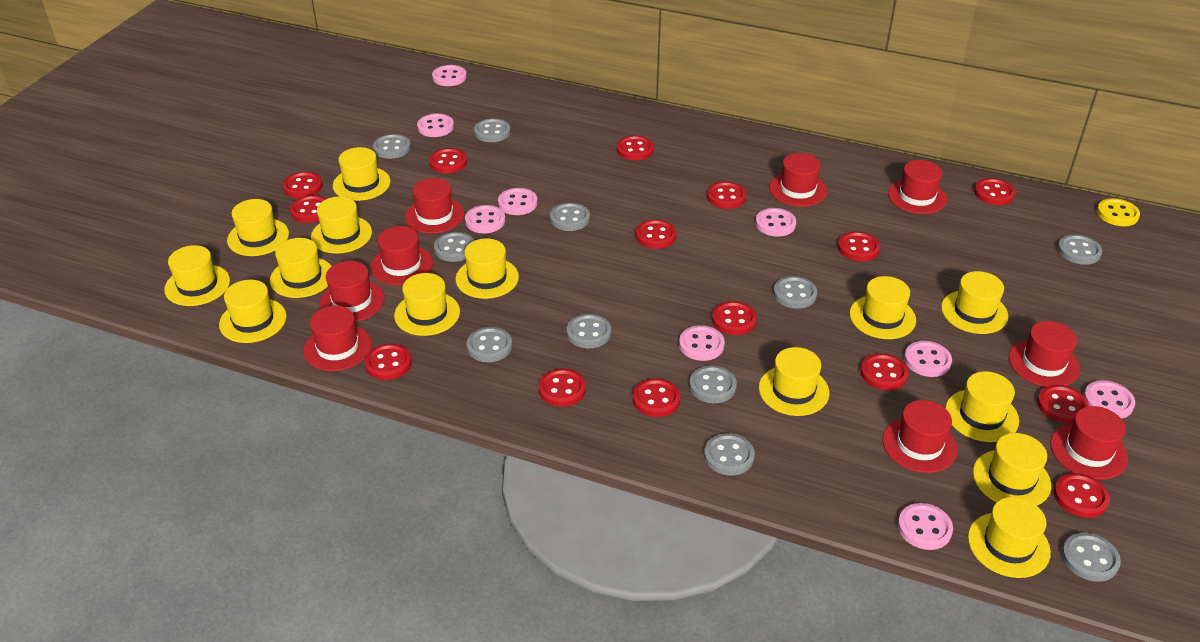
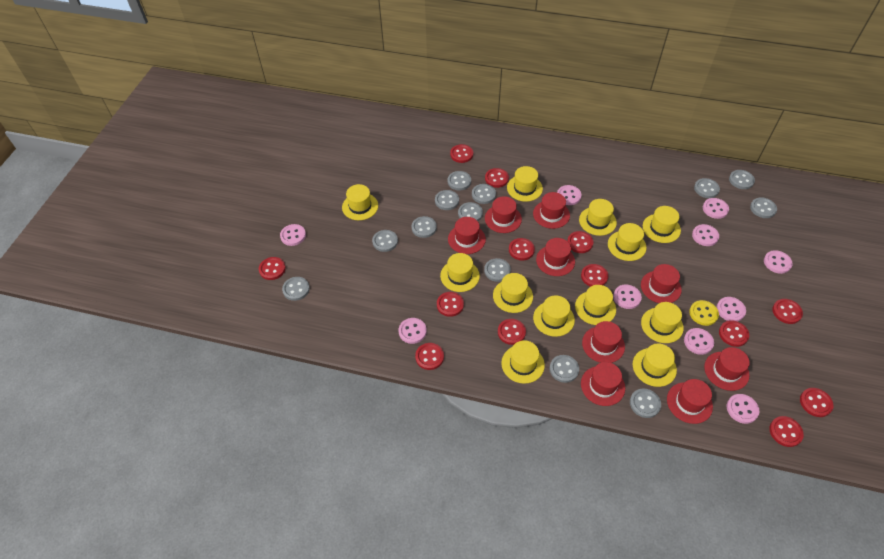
grey button: [373,134,411,159] [434,232,475,262] [467,327,512,362] [474,118,511,142] [550,203,590,231] [567,314,611,348] [689,366,737,403] [704,433,755,476] [773,276,817,309] [1058,234,1102,265] [1062,533,1121,582] = 11 -> [282,277,310,301] [372,230,398,252] [412,216,437,238] [435,190,459,210] [448,171,471,191] [458,202,483,221] [472,184,496,204] [484,258,511,282] [549,355,579,383] [630,389,661,418] [694,178,720,198] [729,170,755,189] [750,197,777,218] = 13
pink button: [417,113,454,137] [432,65,467,86] [465,205,505,233] [498,188,537,215] [679,325,725,361] [755,208,796,237] [898,503,953,550] [904,341,952,377] [1084,380,1135,419] = 9 -> [280,224,306,246] [399,318,427,344] [557,185,581,205] [613,284,642,309] [684,328,714,355] [692,224,719,246] [703,198,729,219] [717,297,746,322] [727,394,759,424] [764,250,793,274] = 10
red button: [283,172,323,198] [290,195,327,223] [364,343,412,380] [429,148,467,174] [539,369,586,407] [617,136,654,160] [633,378,680,417] [636,219,676,249] [707,182,746,209] [712,301,757,335] [838,231,880,261] [860,353,909,390] [974,178,1015,205] [1037,385,1089,424] [1054,473,1110,518] = 15 -> [259,257,286,280] [415,343,444,370] [437,292,464,317] [450,144,473,163] [485,168,509,188] [498,319,526,345] [509,238,535,260] [567,231,593,253] [581,264,608,287] [719,320,749,347] [770,416,804,447] [772,299,803,324] [800,388,834,417] = 13
yellow hat: [164,245,230,306] [219,280,287,343] [227,199,289,256] [270,238,332,298] [311,196,372,254] [333,147,391,201] [394,273,460,336] [455,238,519,299] [759,347,829,416] [849,276,916,339] [941,271,1008,334] [945,371,1019,442] [968,497,1051,578] [973,433,1051,506] = 14 -> [342,184,378,220] [440,253,480,292] [493,273,533,313] [501,340,545,384] [507,166,543,202] [533,295,575,337] [575,285,616,325] [579,199,617,236] [608,223,646,261] [633,344,677,387] [641,302,684,343] [643,206,681,243] = 12

